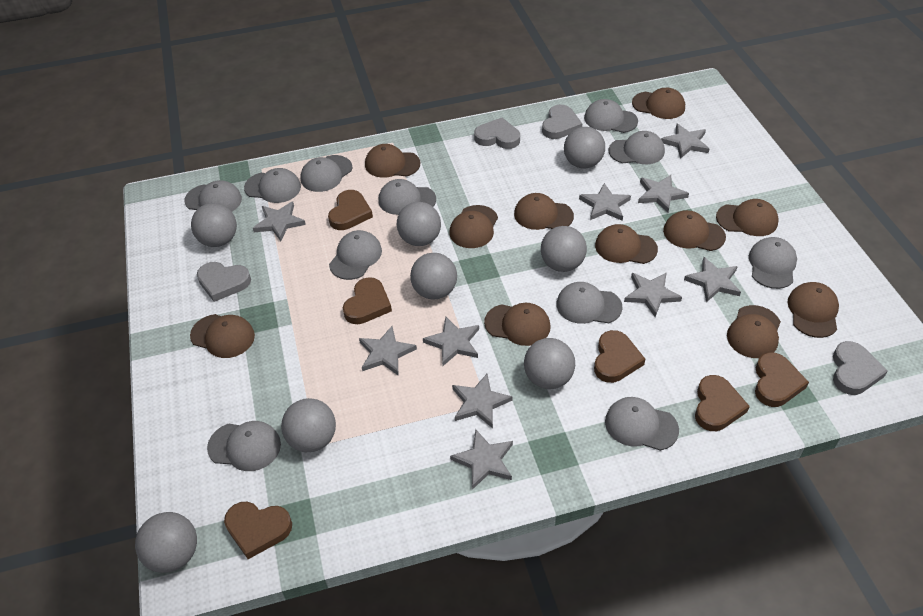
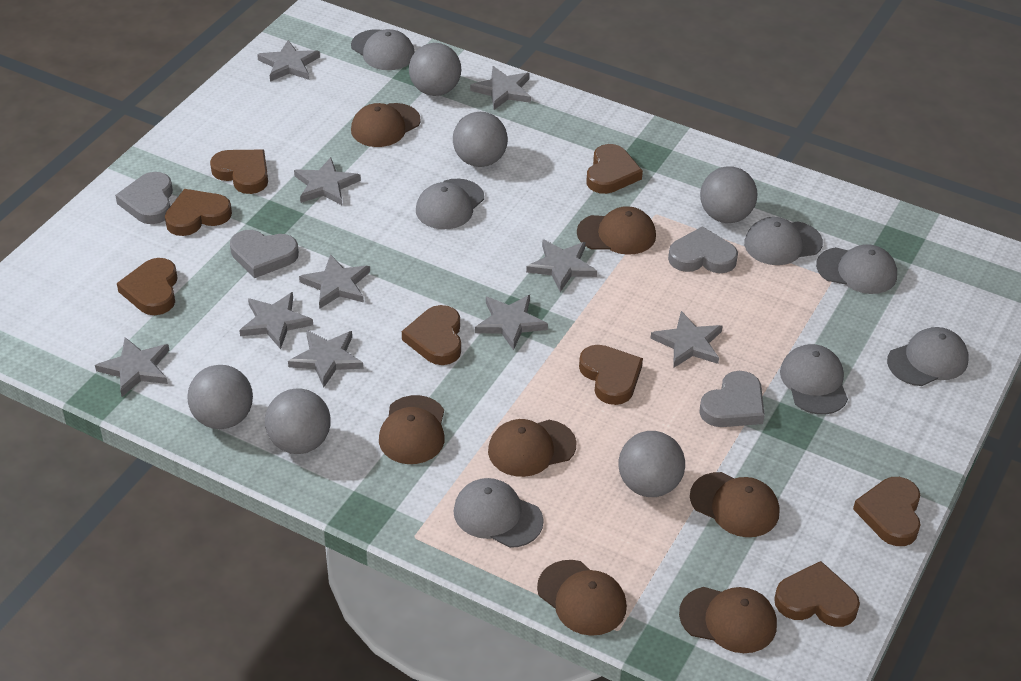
brown cap: [190,314,255,358] [365,144,420,178] [449,205,498,248] [484,303,551,346] [514,193,574,230] [595,224,658,264] [632,88,685,119] [663,210,726,251] [716,199,778,236] [727,305,781,358] [787,282,839,338] = 11 -> [351,103,420,147] [379,395,445,464] [488,419,577,477] [537,560,627,636] [577,206,656,255] [679,587,777,653] [690,472,779,537] = 7
brown heart: [224,502,292,559] [328,190,373,230] [343,277,392,324] [594,330,645,383] [695,375,750,431] [755,352,809,407] = 6 -> [117,258,178,315] [165,189,232,236] [210,150,268,194] [402,305,461,365] [579,345,643,405] [587,144,643,194] [774,561,860,627] [853,477,921,546] = 8
grey ball: [135,512,197,573] [191,203,237,247] [281,398,336,452] [397,202,441,246] [410,253,457,300] [524,338,575,389] [541,226,587,272] [564,127,605,169] = 8 -> [187,365,253,429] [265,388,331,454] [409,43,461,96] [453,112,508,167] [619,431,685,497] [700,166,757,223] = 6
grey cap: [184,180,242,212] [207,421,281,471] [244,168,301,203] [300,155,352,192] [329,230,382,280] [378,179,436,215] [556,282,623,324] [584,99,638,133] [605,397,679,451] [608,131,665,164] [749,237,797,289] = 11 -> [351,29,415,70] [416,179,484,229] [453,478,544,548] [744,217,823,265] [780,344,848,415] [816,244,897,294] [887,327,969,386] = 7

